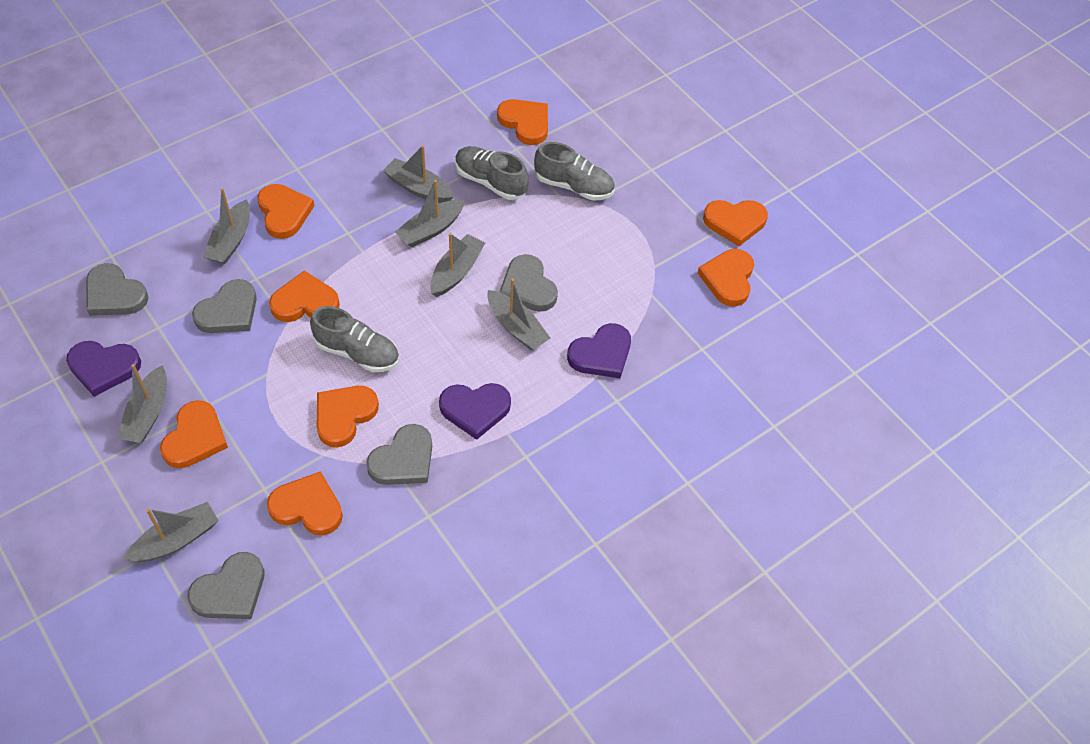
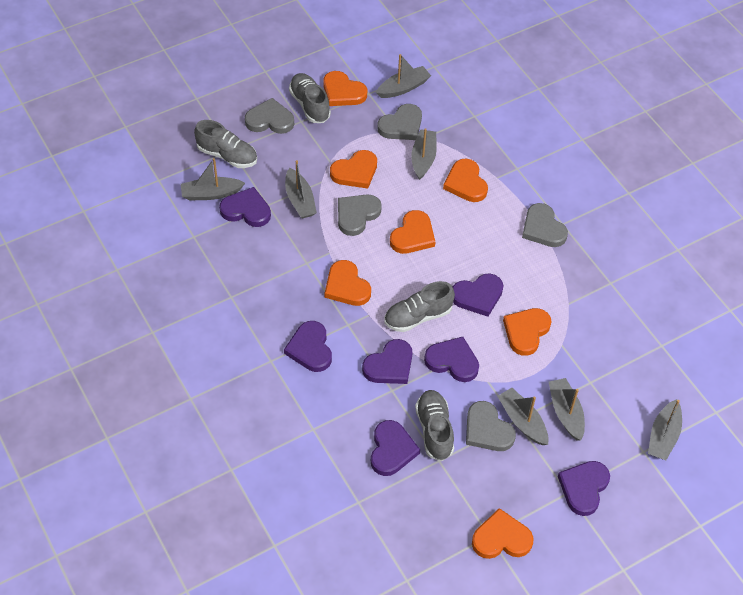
grey shoe: [310,306,399,372] [455,146,528,200] [534,142,615,201] = 3 -> [194,120,257,168] [289,73,331,123] [384,281,455,332] [415,390,454,461] = 4
orange heart: [160,400,228,468] [258,184,315,239] [267,471,343,535] [269,271,340,322] [317,386,379,447] [497,99,548,145] [698,249,754,307] [703,200,768,246] = 8 -> [323,71,367,106] [325,260,371,306] [330,150,377,189] [390,210,435,254] [443,159,488,202] [472,508,533,559] [503,308,551,356] = 7
purple heart: [66,341,141,397] [439,383,511,440] [567,323,631,378] = 3 -> [219,187,271,227] [284,321,332,372] [362,339,413,384] [371,420,420,476] [424,337,479,382] [453,273,503,317] [558,461,610,516] = 7

